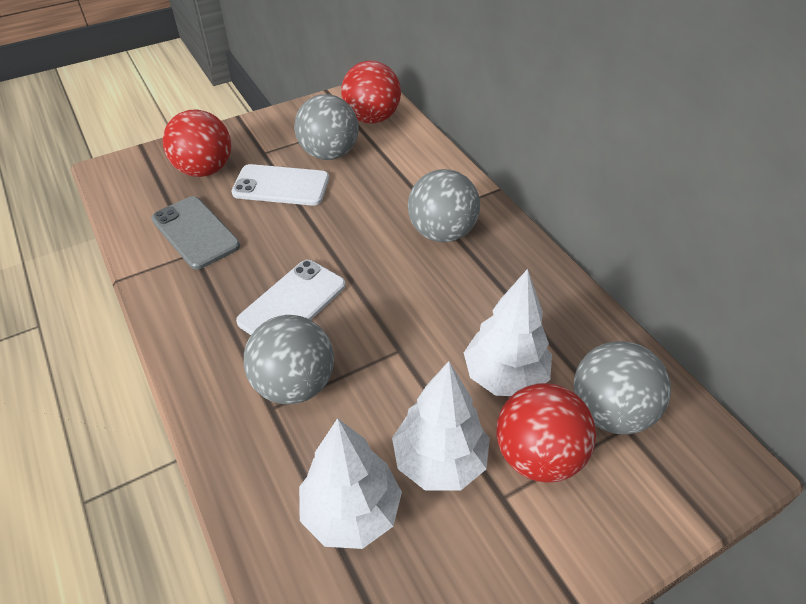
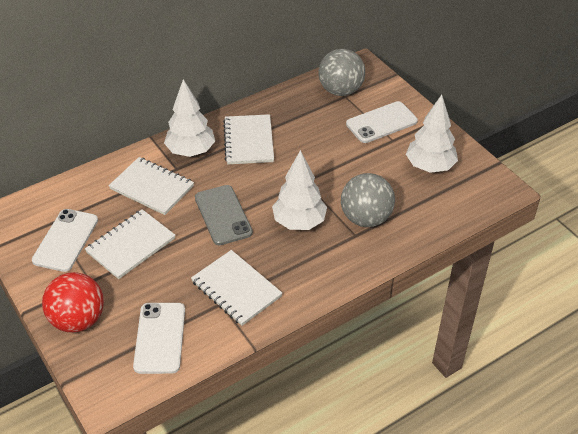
grey ball: [244,315,334,404] [295,94,359,160] [408,169,480,242] [573,341,671,434] = 4 -> [318,49,365,96] [341,173,395,227] = 2
red ball: [163,110,231,177] [341,60,401,124] [497,383,596,483] = 3 -> [42,272,104,332] = 1
white notebook: none = 0 -> [85,209,175,279] [109,157,194,215] [191,250,282,326] [223,114,274,164] = 4
white phone: [231,164,329,206] [236,260,345,335] = 2 -> [32,209,98,272] [133,303,185,374] [346,101,418,143] = 3

